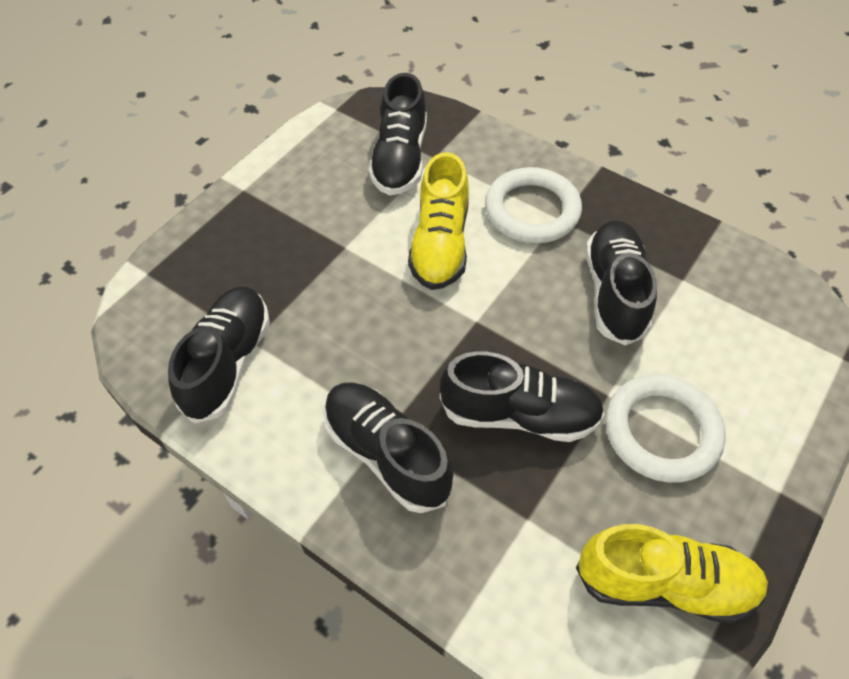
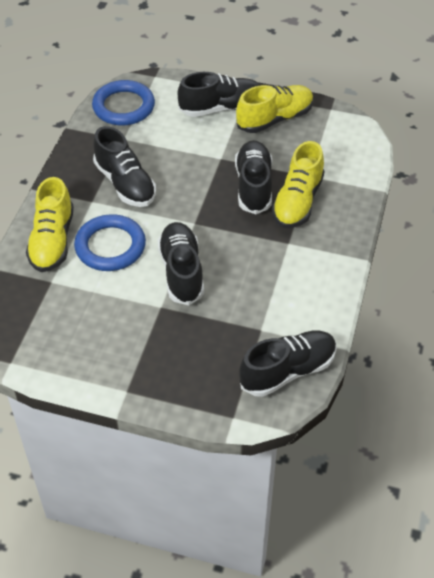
blue ring: none = 0 -> [74,214,146,271] [92,80,155,125] = 2
white ring: [485,167,582,243] [605,374,726,483] = 2 -> none = 0
yellow shoe: [408,152,469,290] [576,524,769,624] = 2 -> [26,177,74,272] [236,85,314,133] [272,141,324,228] = 3

